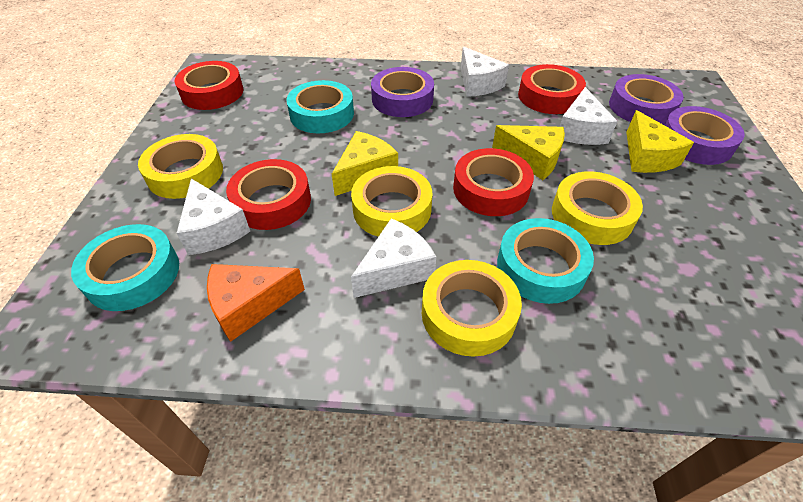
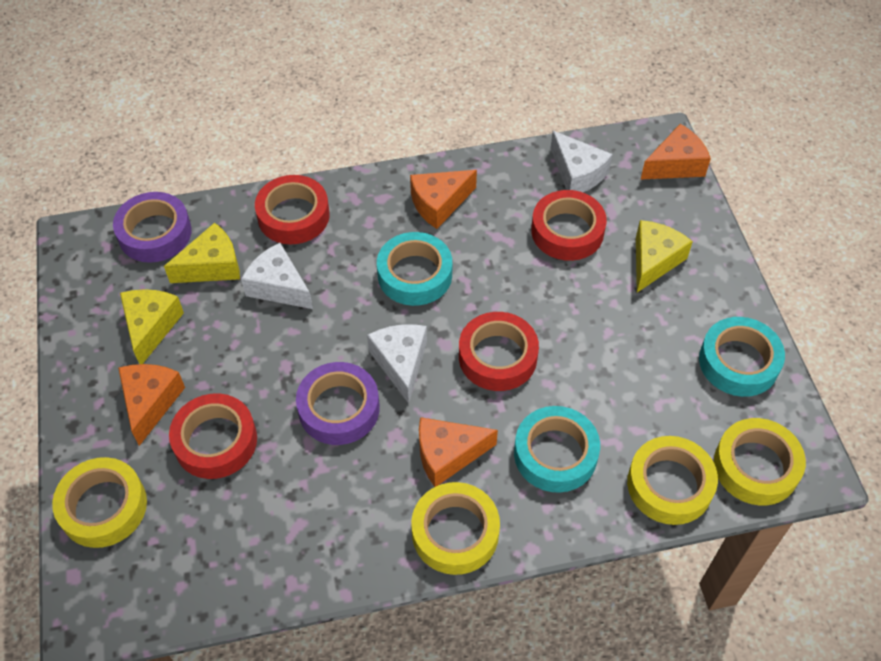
orange cheese: [207,264,305,342] = 1 -> [118,364,185,446] [410,170,477,229] [419,417,498,487] [641,124,711,180] = 4
purple tape: [371,67,434,117] [609,74,684,125] [664,106,744,165] = 3 -> [113,192,192,263] [296,362,380,445] = 2
white cheese: [177,178,250,255] [351,218,436,298] [461,47,509,97] [560,87,618,145] = 4 -> [241,243,313,309] [367,324,427,404] [550,131,612,192] = 3

